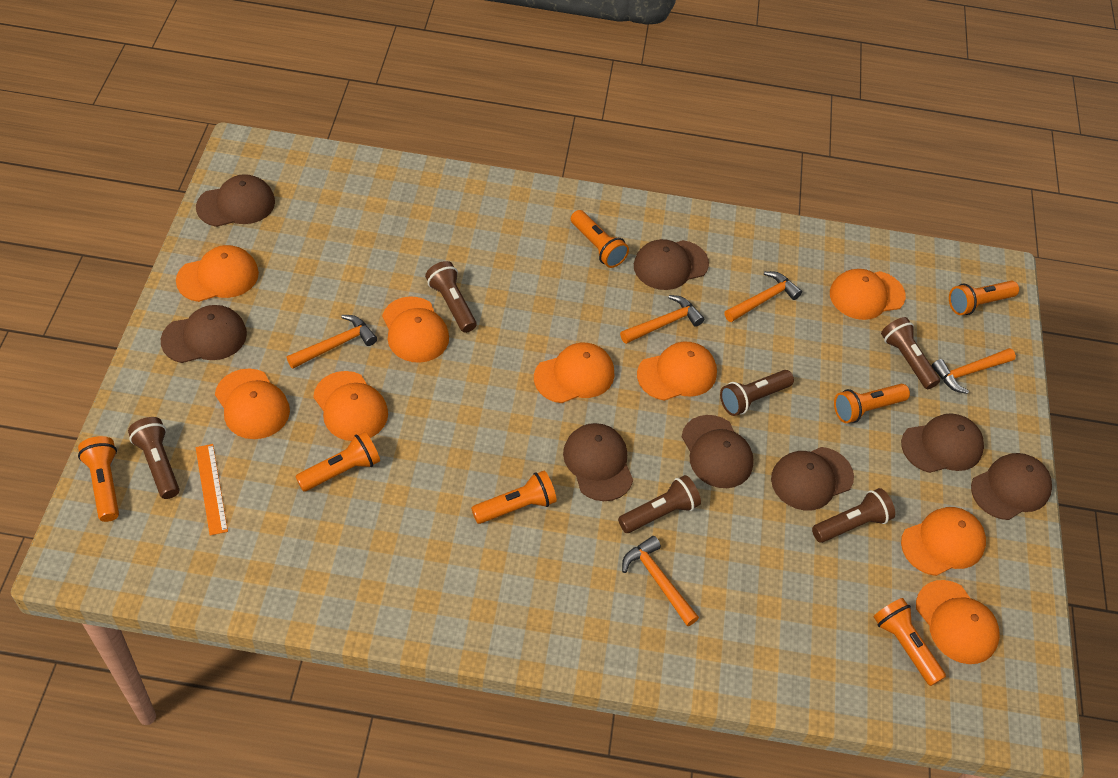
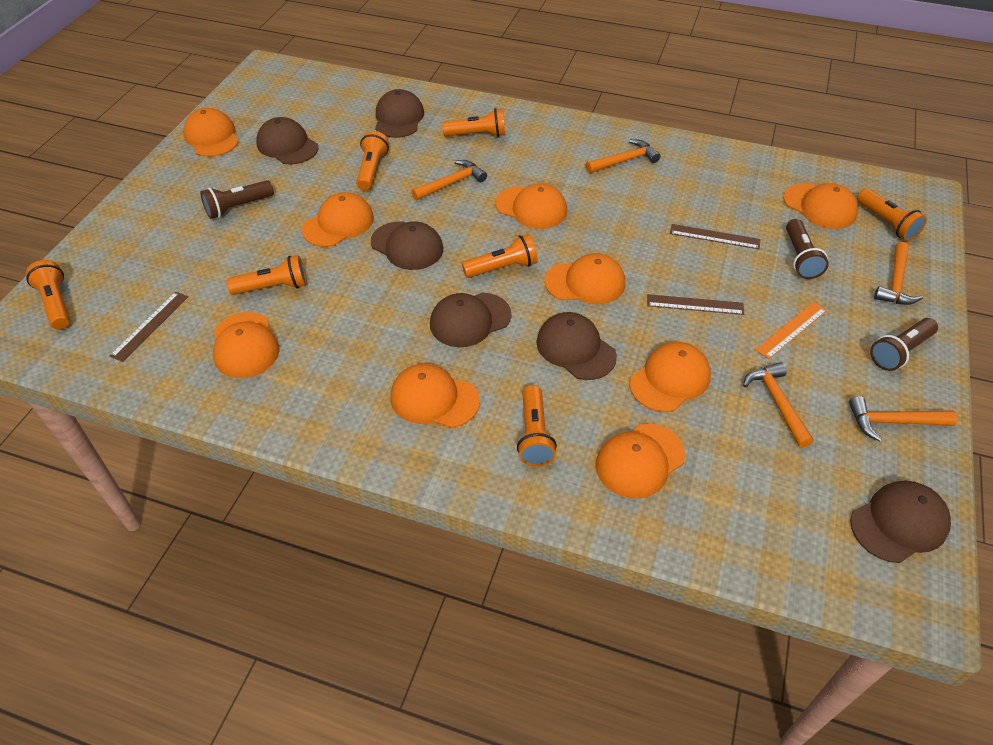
brown cap: [161,305,247,363] [196,174,275,227] [563,423,633,501] [634,239,709,290] [681,415,754,488] [771,447,854,511] [901,414,984,473] [971,453,1052,520] = 8 -> [256,117,318,164] [371,221,443,270] [375,89,424,138] [430,293,512,347] [536,312,617,380] [850,480,951,563] = 6
brown flashlight: [128,417,179,499] [425,261,477,333] [618,475,701,533] [720,370,794,416] [812,488,895,543] [881,317,940,389] = 6 -> [200,180,274,219] [786,219,829,279] [870,318,938,371] = 3
brown ruler: none = 0 -> [110,292,188,362] [647,294,744,315] [670,224,761,249] = 3

